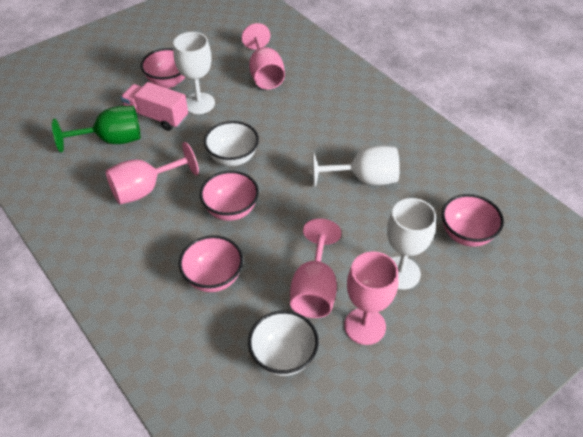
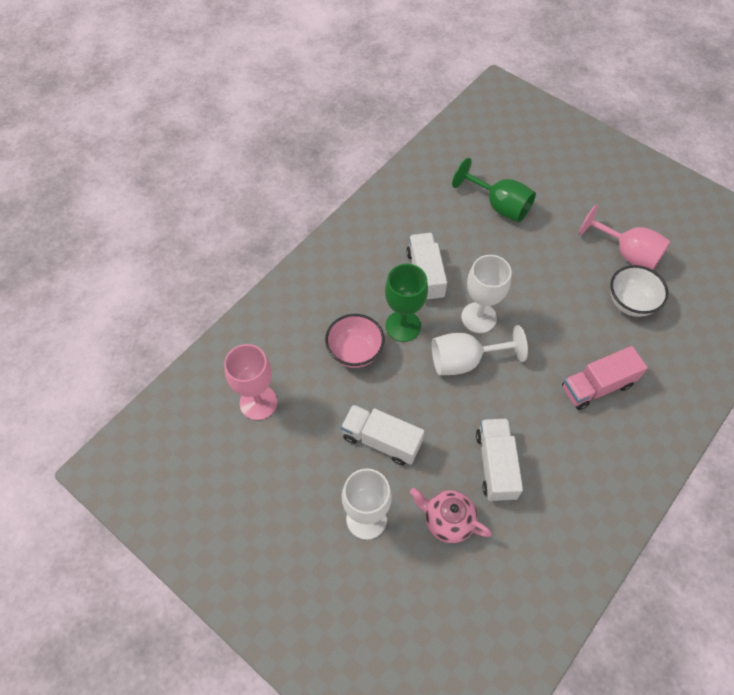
green goblet: [52,106,141,152] = 1 -> [385,264,428,342] [452,158,536,223] = 2
pink bowl: [141,48,185,88] [179,235,243,292] [200,171,259,221] [442,194,504,247] = 4 -> [325,314,385,368] = 1
pink goblet: [105,142,199,205] [242,23,285,89] [290,218,341,318] [344,252,398,345] = 4 -> [224,344,278,420] [579,205,671,270] = 2
pink teapot: none = 0 -> [410,488,492,543] = 1
white bowl: [204,121,259,166] [248,310,319,376] = 2 -> [610,265,669,317] = 1
white truck: none = 0 -> [341,404,424,465] [406,233,447,301] [476,418,523,502] = 3

